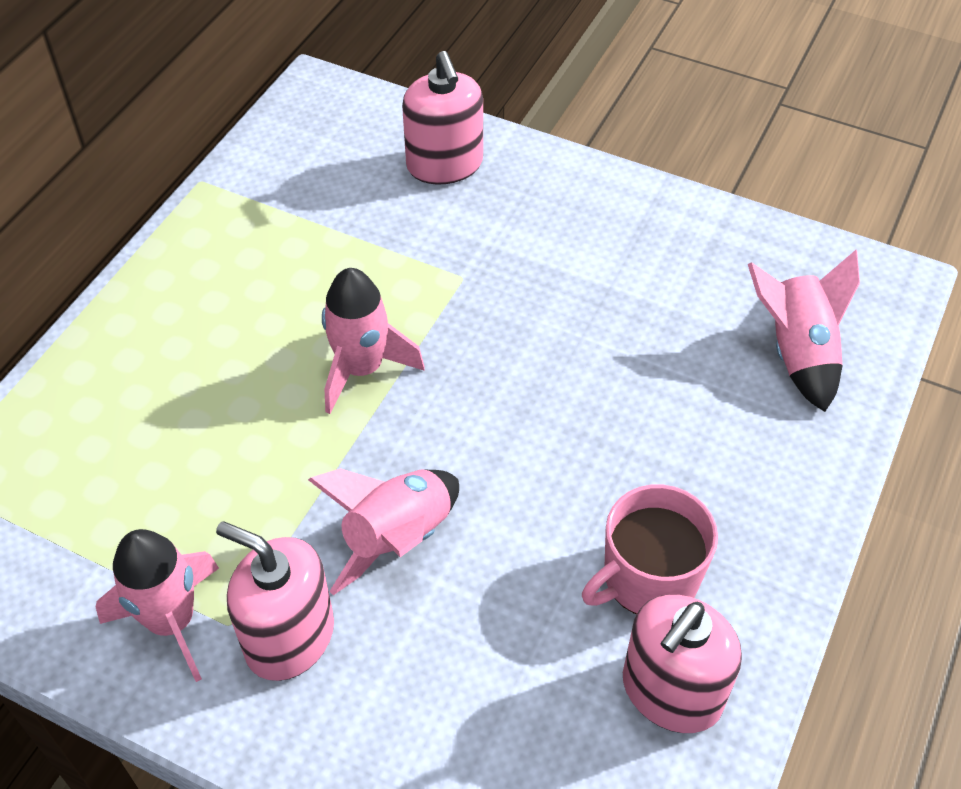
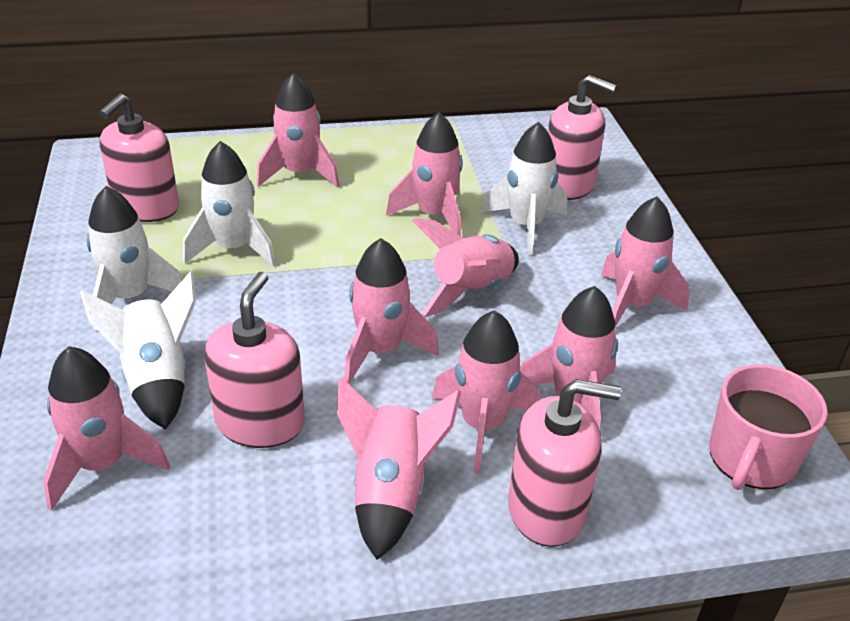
pink rocket: [96,529,219,682] [308,468,459,595] [322,268,425,414] [748,250,860,412] = 4 -> [43,346,170,511] [257,73,339,188] [337,377,461,560] [344,238,439,384] [386,112,463,236] [412,218,519,318] [432,310,540,474] [520,286,618,430] [601,197,690,327] = 9
pink soap dispenser: [216,521,334,681] [402,51,483,185] [623,595,742,733] = 3 -> [99,94,179,222] [204,272,305,448] [508,379,621,547] [548,75,617,200] = 4
white rocket: none = 0 -> [80,271,196,429] [86,186,182,331] [183,141,276,267] [482,122,567,255] = 4

